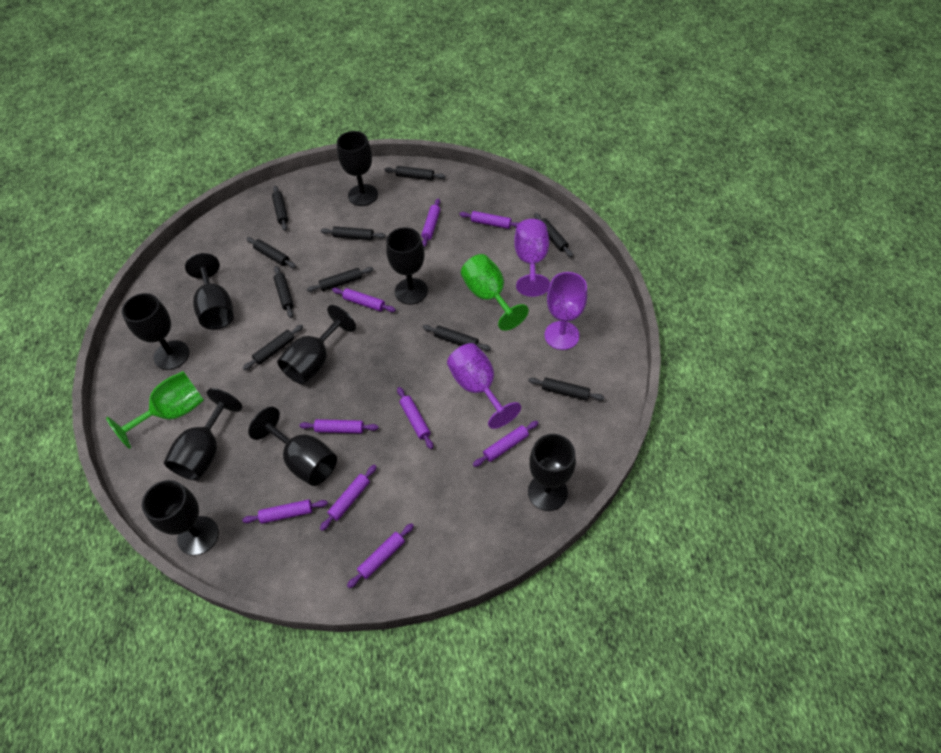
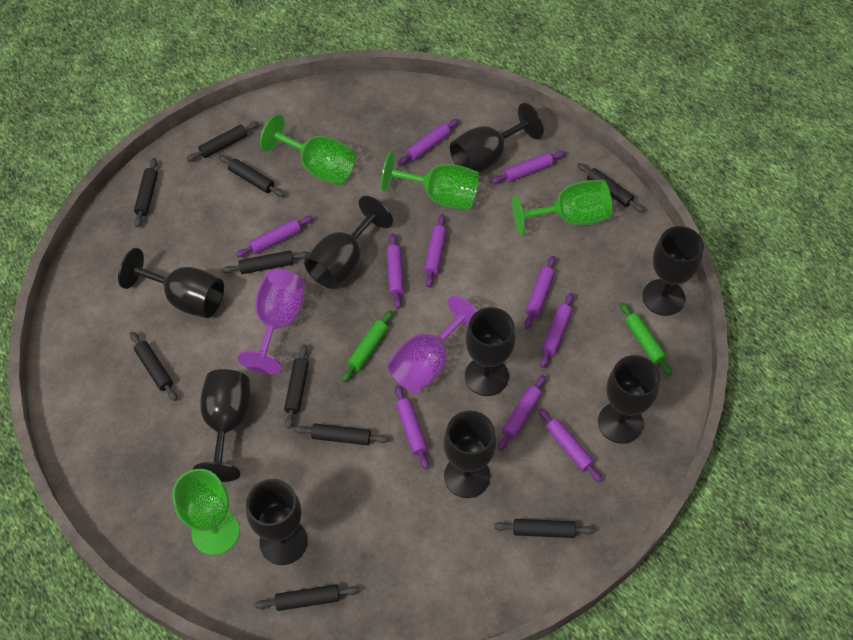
green goblet: [106,371,204,449] [461,254,529,331] = 2 -> [172,469,239,555] [260,114,356,185] [381,152,479,210] [512,180,612,236] = 4
green rolling pin: none = 0 -> [342,310,393,382] [620,303,672,376] = 2
purple goblet: [447,343,521,429] [514,219,550,297] [544,272,587,350] = 3 -> [238,269,305,374] [387,296,477,393] = 2
purple rolling pin: [242,499,328,524] [299,419,378,434] [320,465,377,531] [332,288,396,312] [347,523,414,588] [397,387,433,449] [421,199,440,247] [459,211,519,229] [473,421,538,467] = 9 -> [236,216,313,257] [387,233,404,309] [395,385,429,469] [397,119,459,166] [424,214,446,287] [491,151,565,184] [498,375,546,451] [524,256,555,329] [538,408,602,483] [540,293,574,368] = 10

